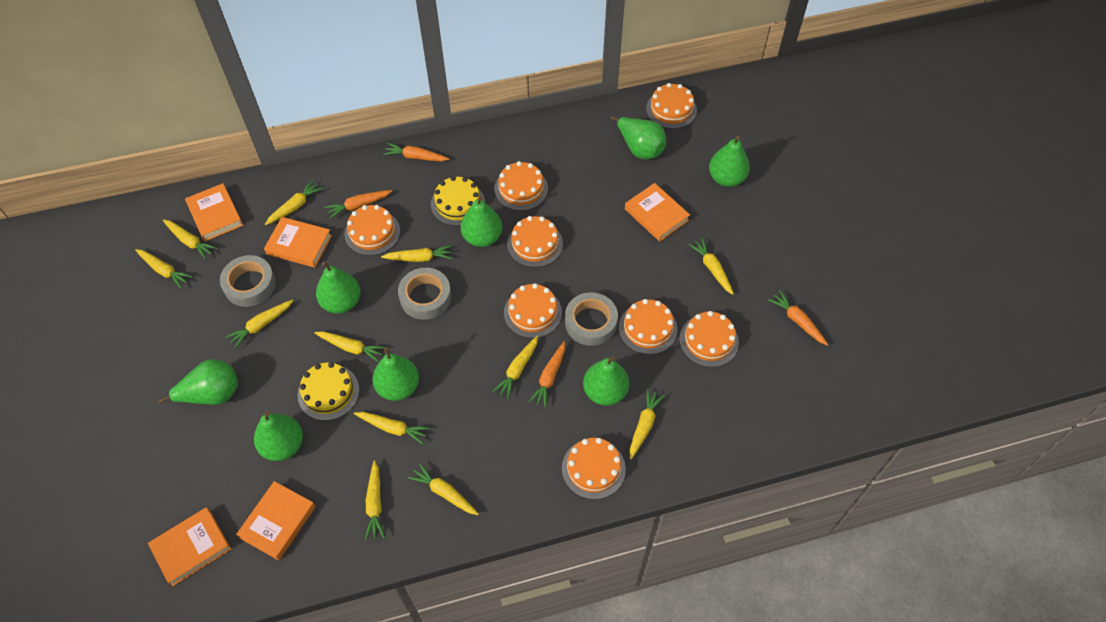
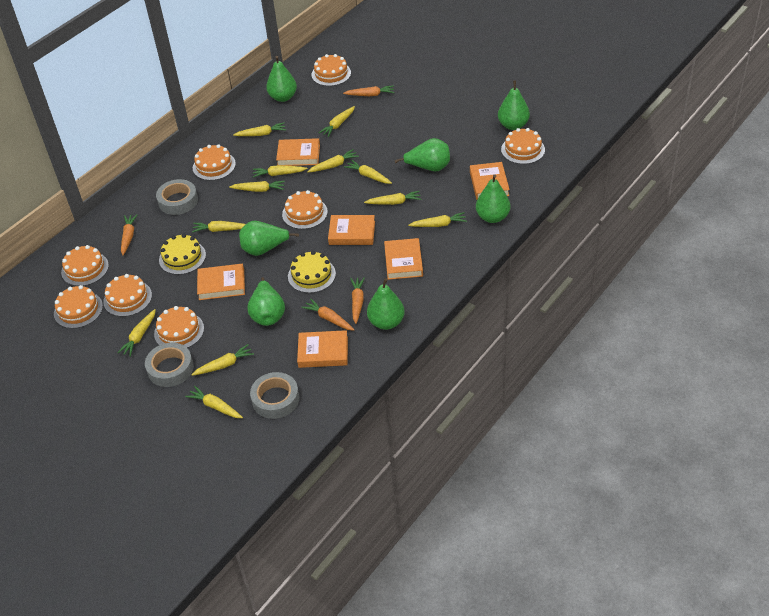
green pear: [158,359,238,405] [254,411,303,461] [316,261,360,313] [372,347,419,401] [461,195,502,247] [583,356,629,406] [611,116,666,159] [709,136,750,187] = 8 -> [239,221,299,256] [247,277,285,326] [266,56,297,102] [367,278,405,330] [395,138,450,171] [476,175,510,223] [498,80,530,130] = 7
orange book: [148,507,231,586] [185,183,243,241] [236,481,316,561] [264,217,332,268] [625,183,690,242] = 5 -> [197,264,245,300] [276,138,320,166] [297,330,348,368] [328,215,375,245] [384,238,423,280] [470,162,510,199] = 6

